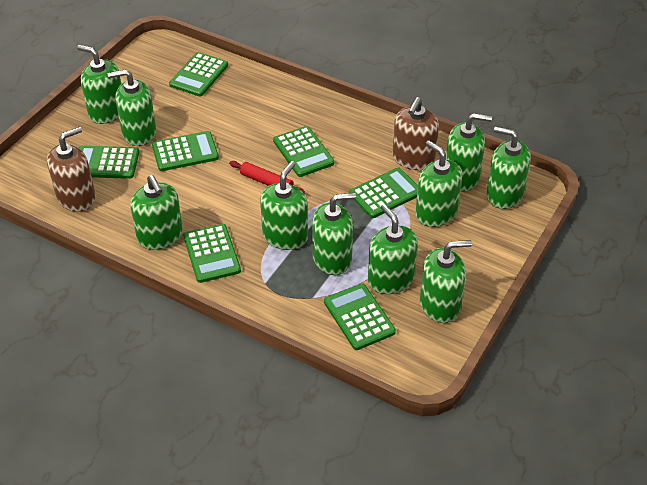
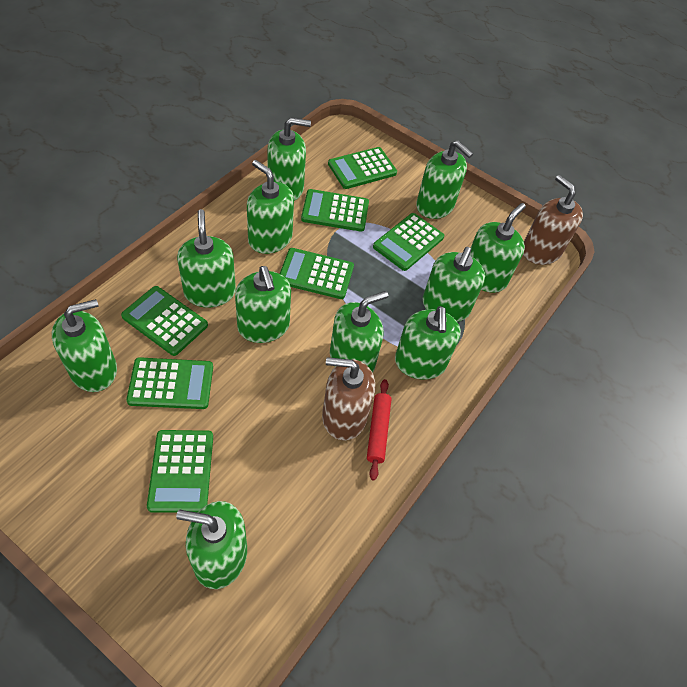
green soap dispenser: [77,45,121,124] [108,69,156,146] [130,175,183,250] [260,161,308,250] [312,193,356,275] [368,204,418,294] [415,140,462,227] [420,240,472,323] [446,113,492,192] [486,127,531,209] = 10 -> [52,299,117,392] [176,501,247,589] [177,209,236,307] [235,266,291,343] [247,160,294,254] [268,118,311,201] [330,291,388,373] [395,306,461,380] [416,140,473,219] [423,247,485,322] [470,203,526,293] = 11

